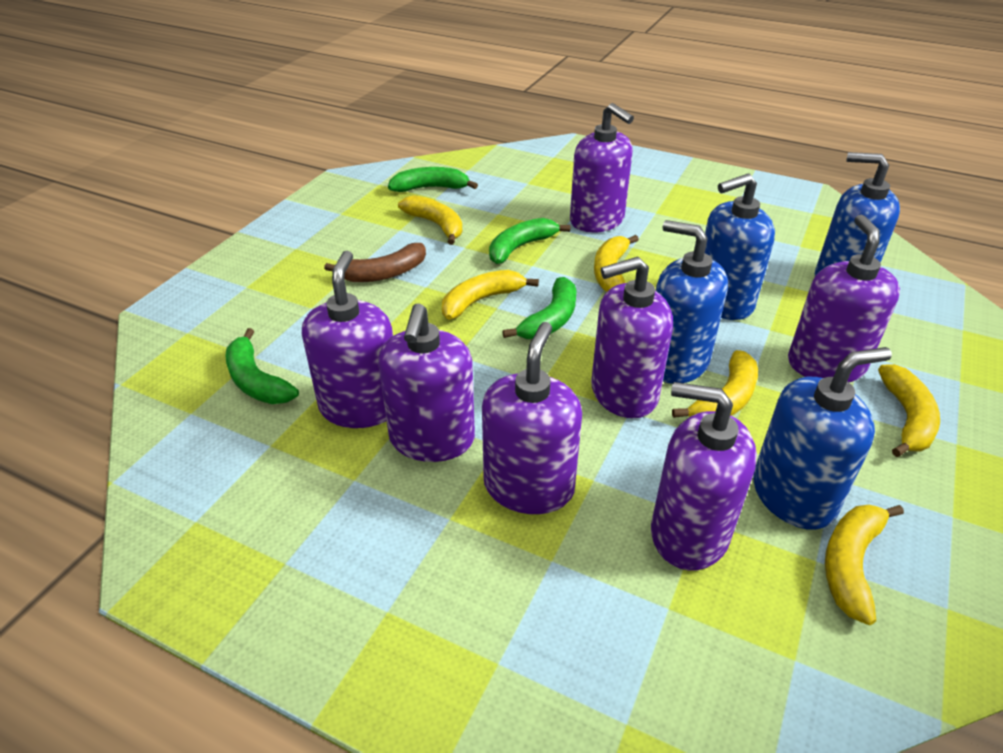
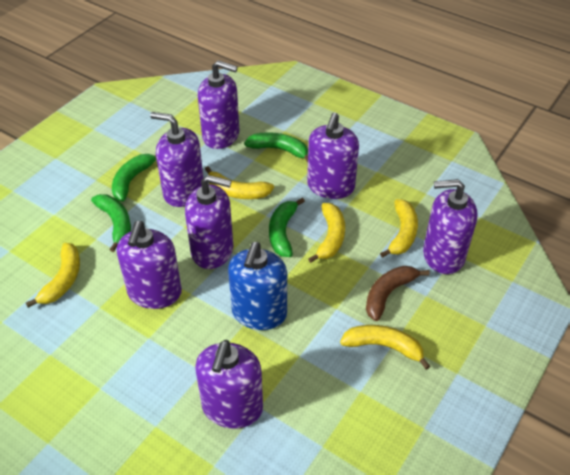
blue soap dispenser: [656,220,728,384] [705,173,775,320] [753,347,892,530] [815,152,900,276] = 4 -> [228,242,287,330] = 1
yellow banana: [398,195,462,245] [442,270,539,320] [594,235,639,292] [672,350,758,418] [825,505,904,625] [878,364,940,457] = 6 -> [26,243,80,308] [205,166,274,199] [308,203,345,263] [340,325,430,370] [380,199,418,258] = 5

